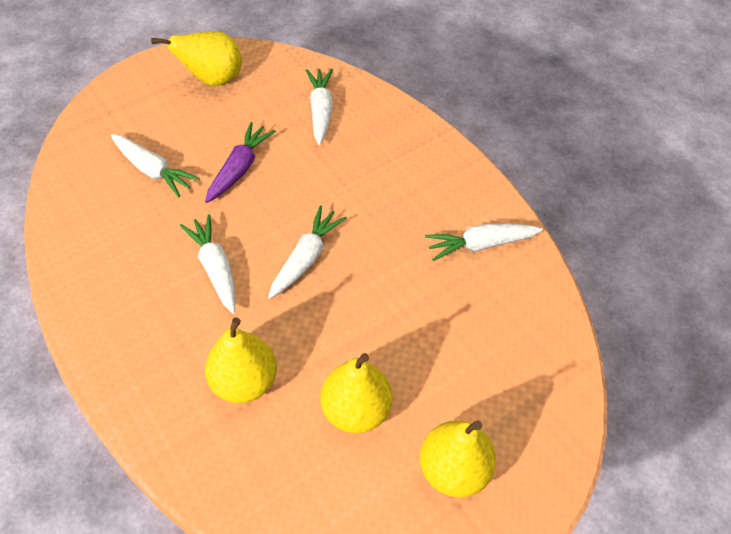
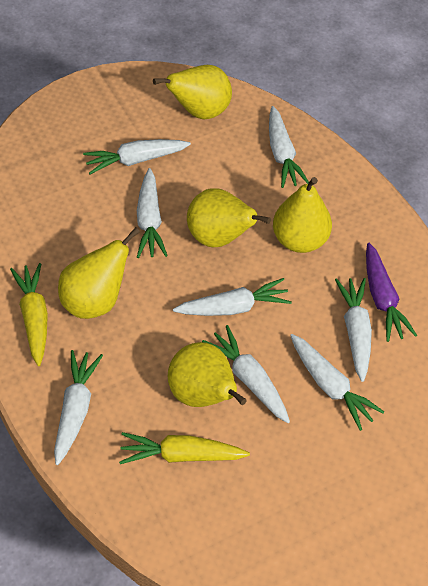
white carrot: [111,134,200,197] [180,214,236,314] [268,206,347,299] [306,69,333,145] [425,224,543,261] = 5 -> [54,350,103,465] [83,139,191,175] [137,168,168,258] [173,278,292,316] [202,325,290,423] [269,106,309,188] [290,334,384,431] [335,278,372,382] = 8
yellow carrot: none = 0 -> [10,263,48,366] [119,432,250,464] = 2
yellow pear: [151,31,242,86] [205,317,277,403] [321,353,393,433] [420,420,496,497] = 4 -> [58,227,140,319] [153,65,232,119] [168,342,247,407] [187,188,271,247] [273,177,332,253] = 5

